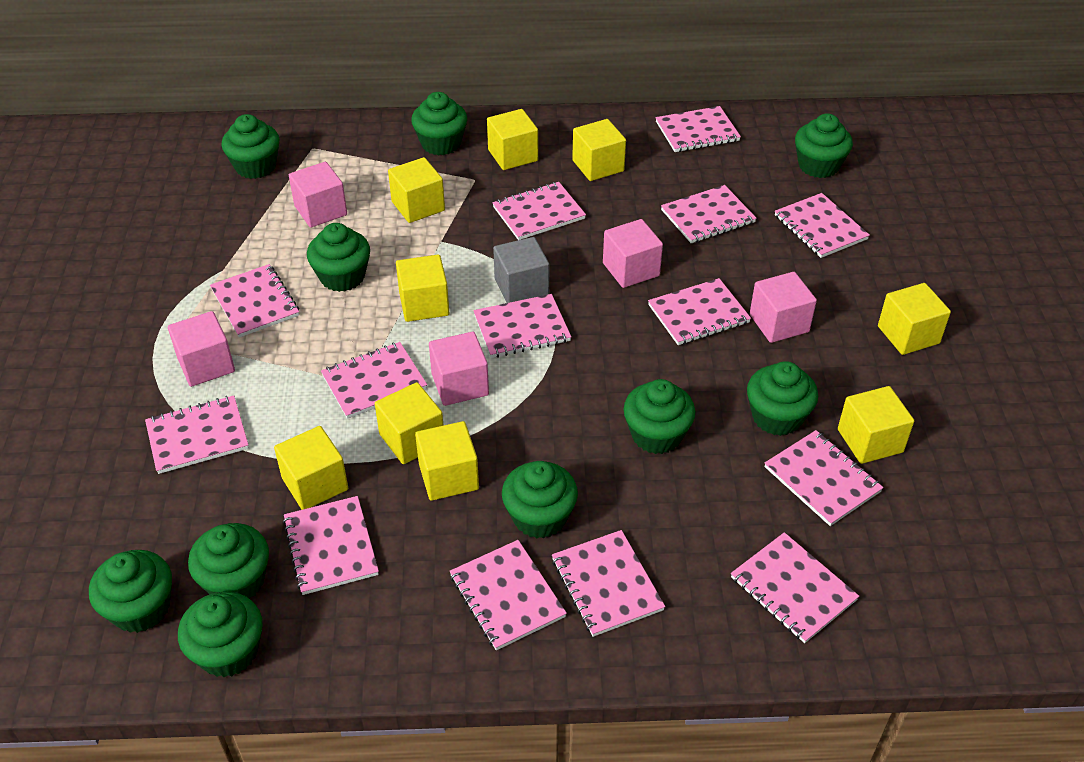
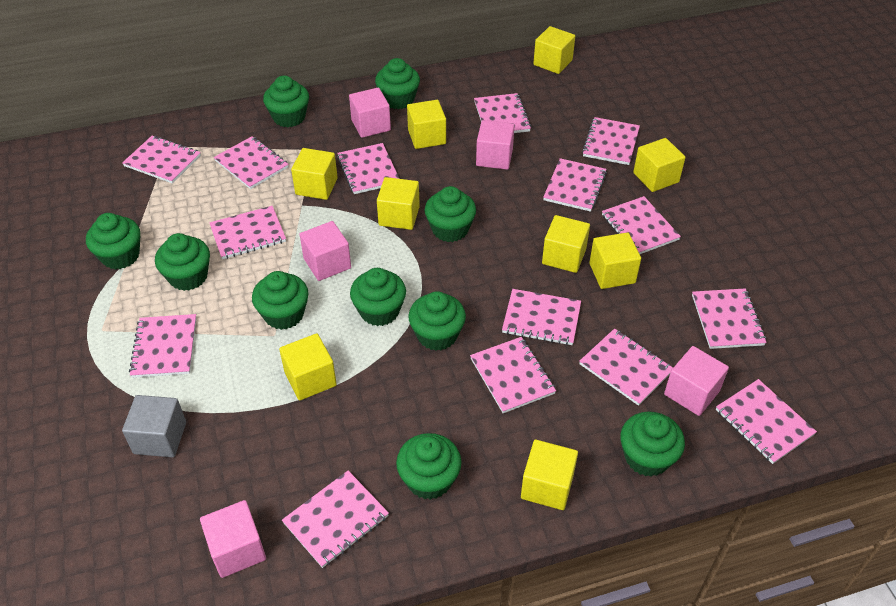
pink notebook: [145,396,249,474] [210,264,299,338] [283,496,379,595] [321,342,427,419] [450,540,567,650] [473,294,571,358] [492,182,586,240] [552,530,665,637] [648,278,751,345] [656,106,741,152] [661,185,757,243] [731,532,859,643] [765,430,883,526] [775,193,870,258] = 14 -> [122,136,201,184] [129,314,196,378] [209,206,286,259] [214,136,289,189] [282,470,389,568] [337,143,400,194] [470,337,556,413] [474,93,531,133] [502,289,581,345] [543,158,607,212] [579,329,673,406] [582,117,640,165] [602,196,681,254] [692,288,767,349] [716,379,817,464] = 15

